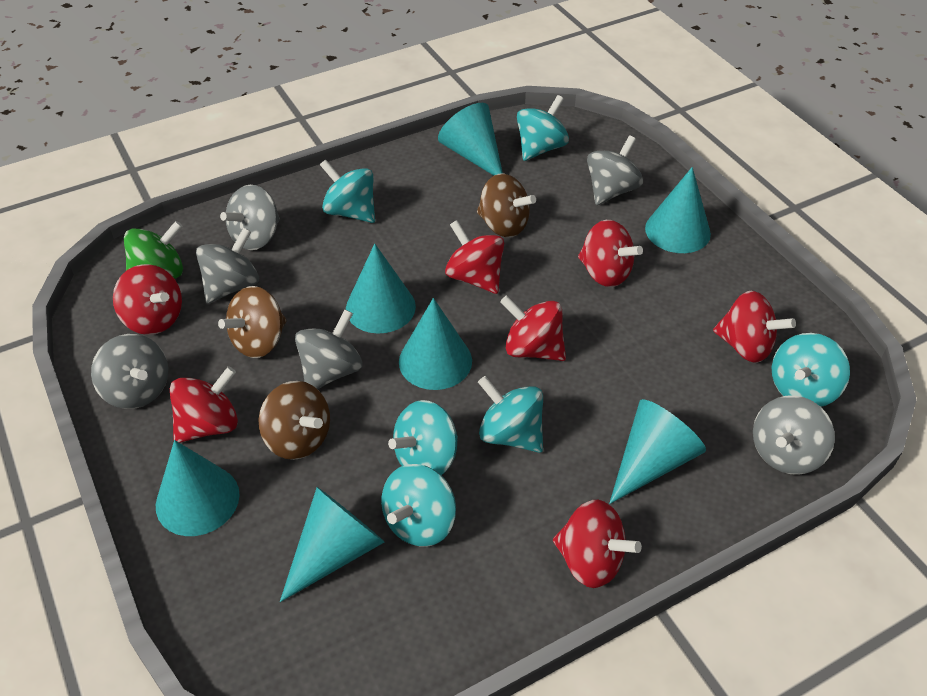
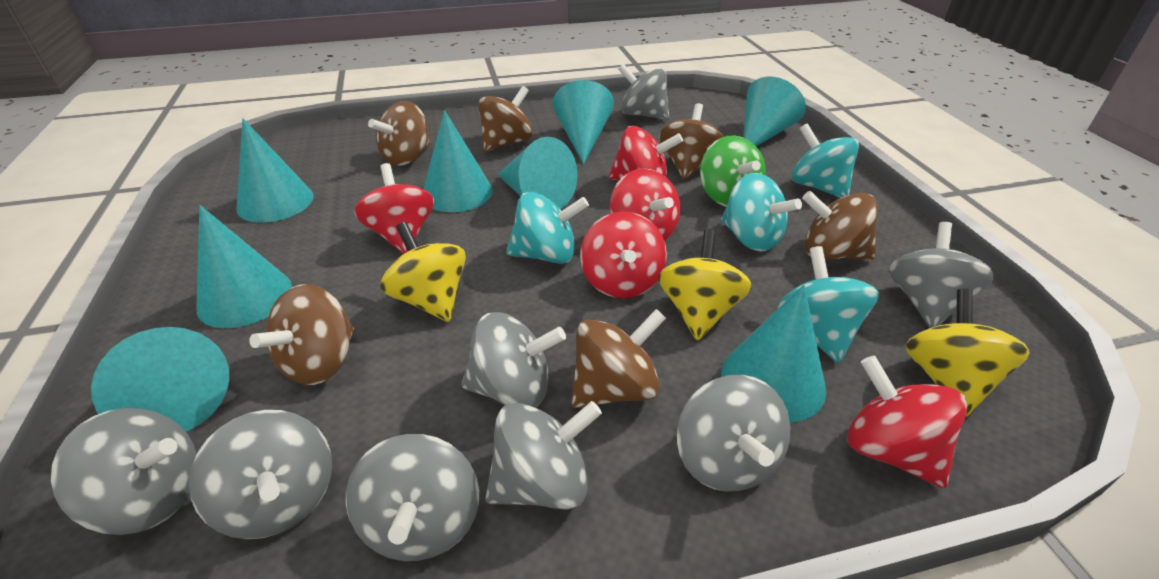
brown spinning top: [218,286,287,358] [258,381,330,460] [477,174,536,238] = 3 -> [249,284,355,385] [368,101,431,166] [478,86,533,152] [571,309,666,408] [659,103,723,179] [802,191,878,260] = 6
grey spinning top: [91,334,168,409] [196,228,259,304] [220,185,280,250] [295,309,363,389] [587,135,643,205] [753,396,835,475] = 6 -> [51,408,197,535] [189,410,332,539] [346,434,479,561] [461,312,566,408] [485,401,602,510] [618,64,669,120] [677,375,790,492] [889,222,994,328] = 8
red spinning top: [113,264,182,335] [170,366,238,443] [445,220,504,294] [500,295,566,361] [553,500,642,588] [578,220,643,287] [713,291,796,363] = 7 -> [354,163,434,254] [580,211,667,298] [608,126,683,181] [610,168,680,241] [847,355,968,488] = 5
turquoise cone: [156,440,240,536] [280,487,384,602] [346,244,416,334] [399,298,472,390] [438,103,503,176] [609,399,706,504] [645,167,711,253] = 7 -> [91,327,229,432] [196,205,292,328] [237,118,314,223] [423,110,493,212] [498,137,578,209] [553,80,614,164] [721,285,826,423] [743,76,806,147] = 8
turquoise spinning top: [320,160,375,223] [381,464,456,547] [388,400,458,475] [478,376,543,453] [517,95,569,161] [772,333,850,407] = 6 -> [506,192,589,264] [721,173,802,251] [777,246,879,363] [792,123,859,198] = 4
yellow spinning top: none = 0 -> [381,222,466,322] [658,229,752,341] [905,289,1030,417] = 3

